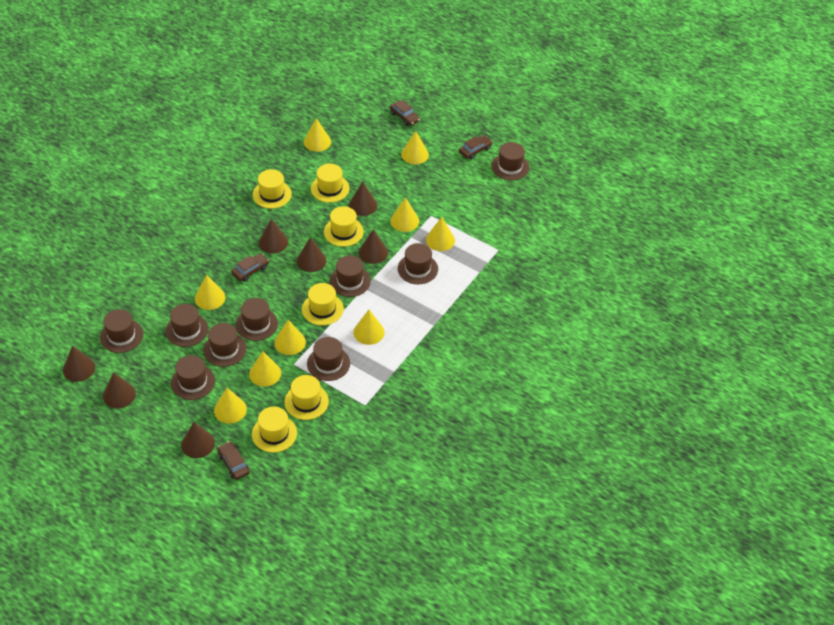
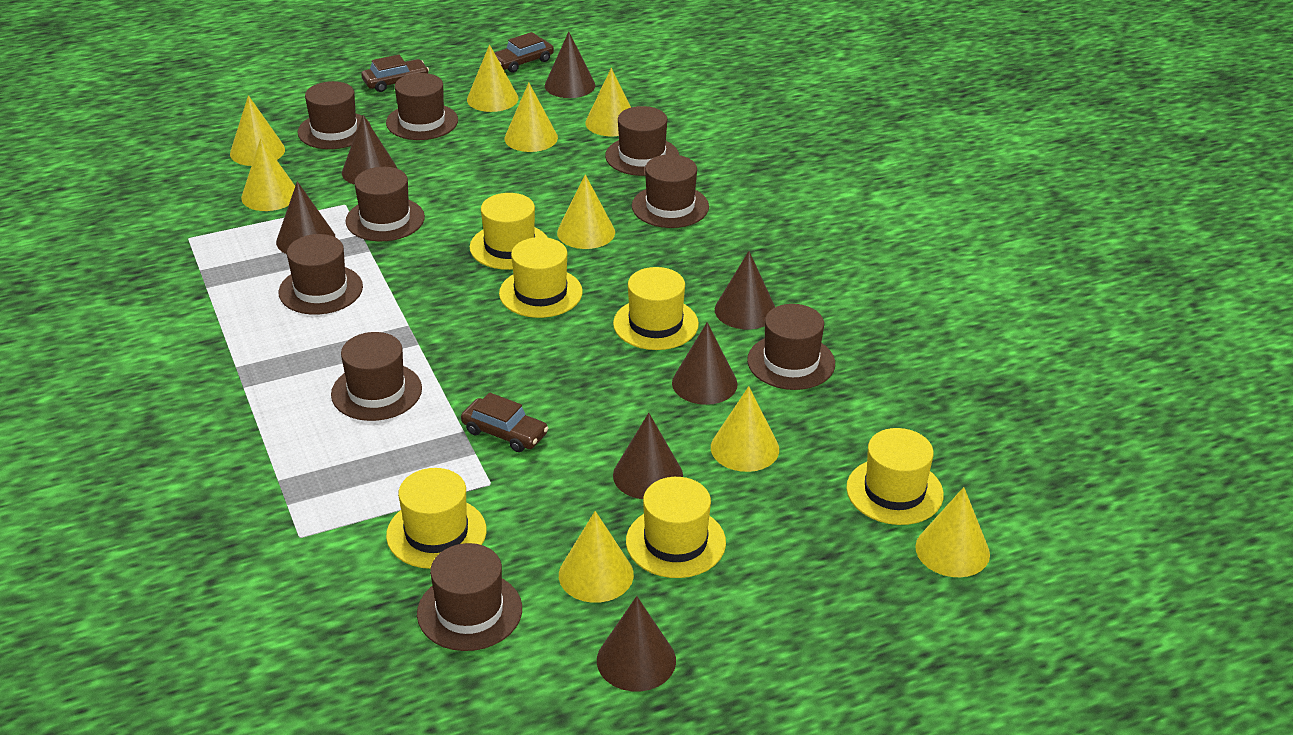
brown car: [217,441,250,480] [231,253,269,281] [390,100,420,126] [459,135,493,159] = 4 -> [361,55,429,92] [461,392,548,452] [494,32,554,73] = 3

